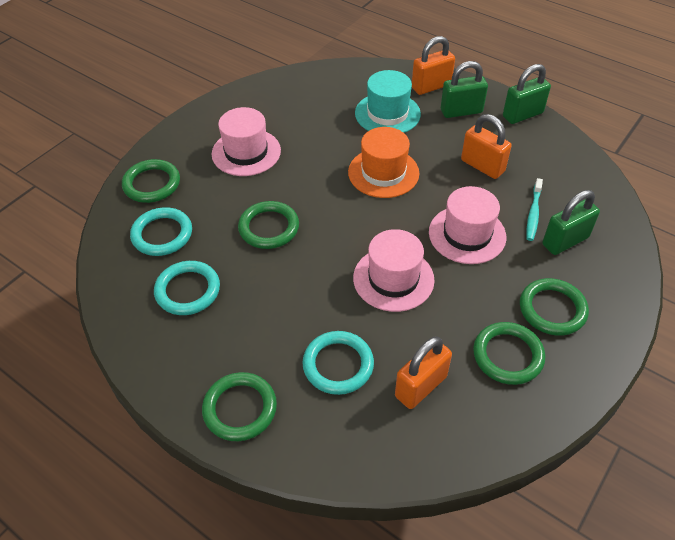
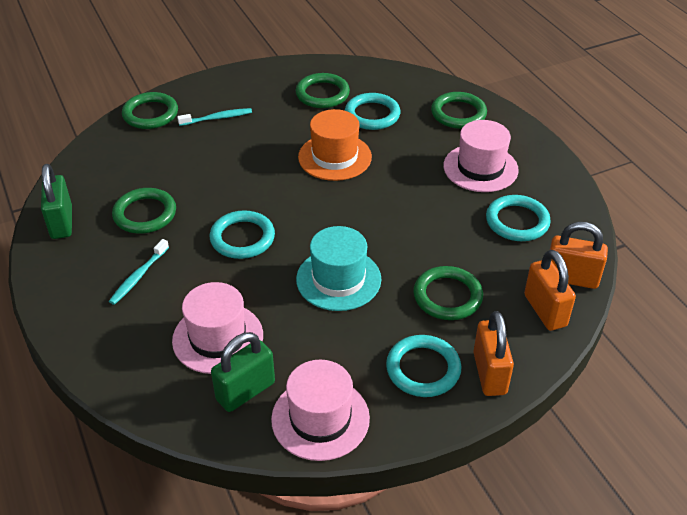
green padlock: [441,61,488,118] [503,64,551,124] [542,190,600,255] = 3 -> [41,164,72,239] [211,332,275,412] = 2
turquoise ring: [130,207,192,256] [154,261,220,315] [302,331,374,395] = 3 -> [210,210,275,259] [345,93,400,130] [386,335,461,397] [486,195,551,241] = 4
turquoise toothbrush: [527,178,543,241] = 1 -> [109,239,169,305] [177,108,252,126] = 2

